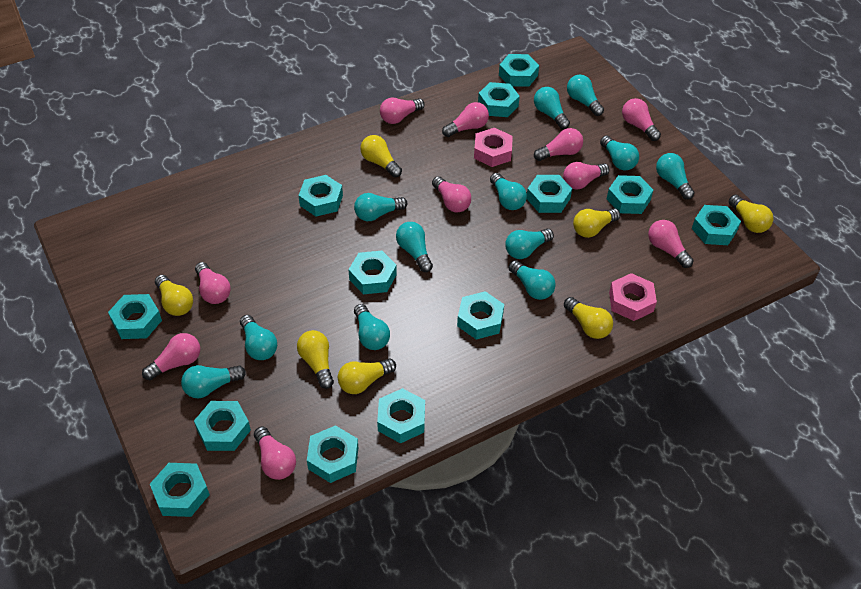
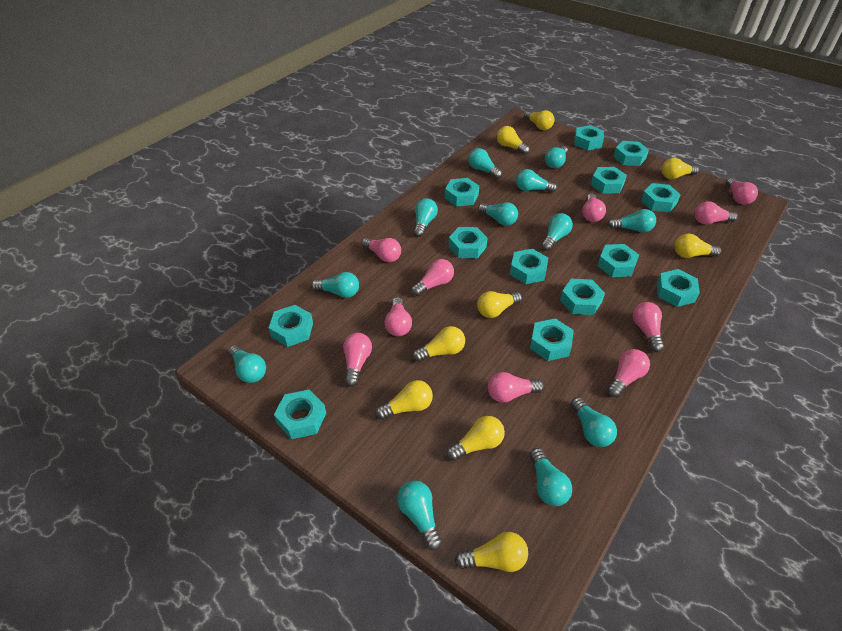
pink nut: [474,128,513,167] [609,273,657,321] = 2 -> none = 0
yellow light bulb: [155,275,193,316] [297,330,334,389] [338,358,396,394] [360,135,402,177] [564,297,613,339] [573,208,620,238] [729,195,774,233] = 7 -> [375,380,433,420] [413,326,465,362] [446,416,505,461] [455,532,528,572] [477,291,522,318] [497,126,530,155] [524,110,555,130] [662,158,699,179] [675,234,721,258] = 9

